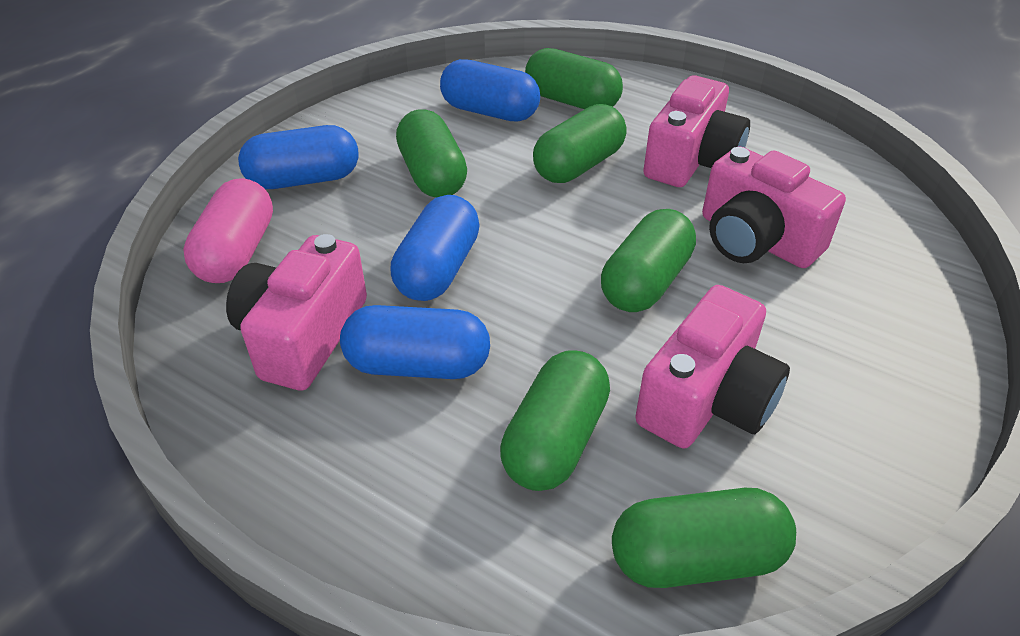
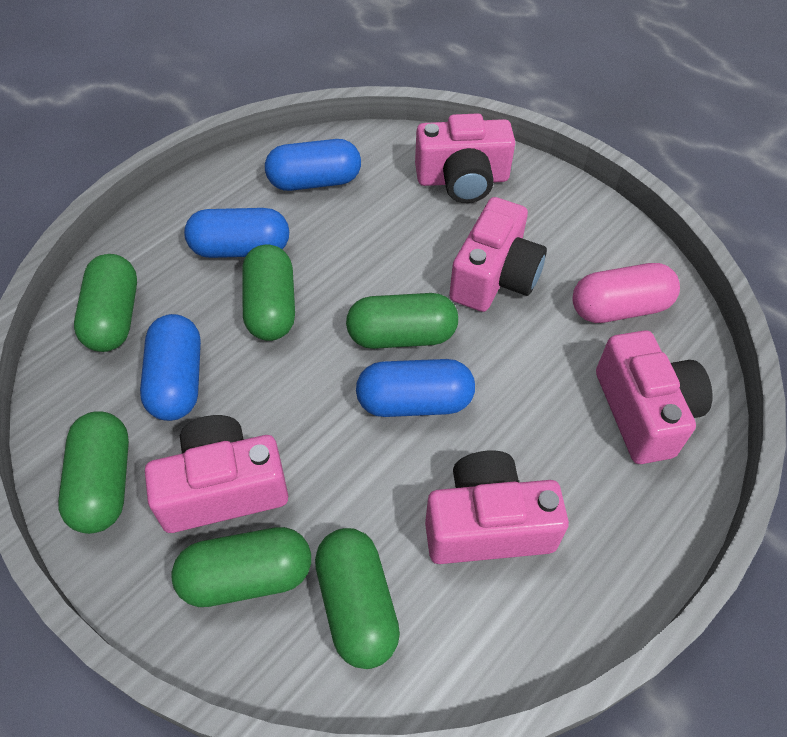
pink camera: [226,234,367,391] [635,285,790,448] [643,76,750,187] [702,146,846,268] = 4 -> [145,415,288,533] [415,113,515,203] [425,450,569,564] [449,197,547,312] [596,330,713,464] = 5

